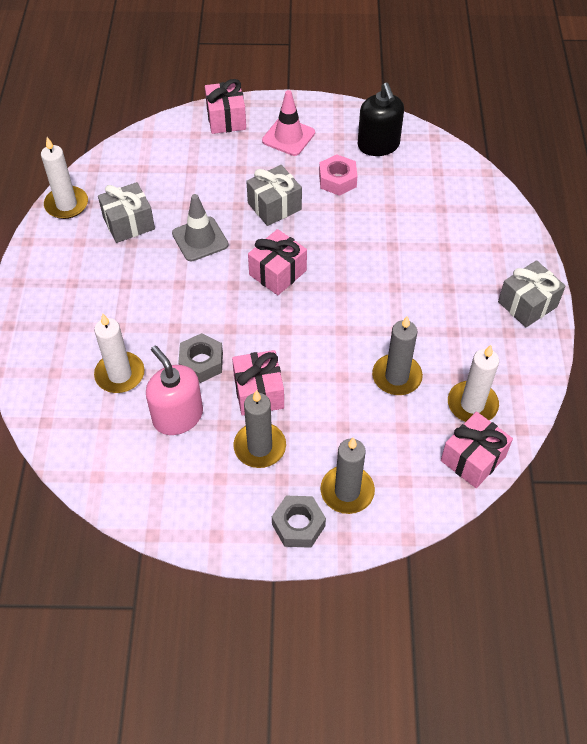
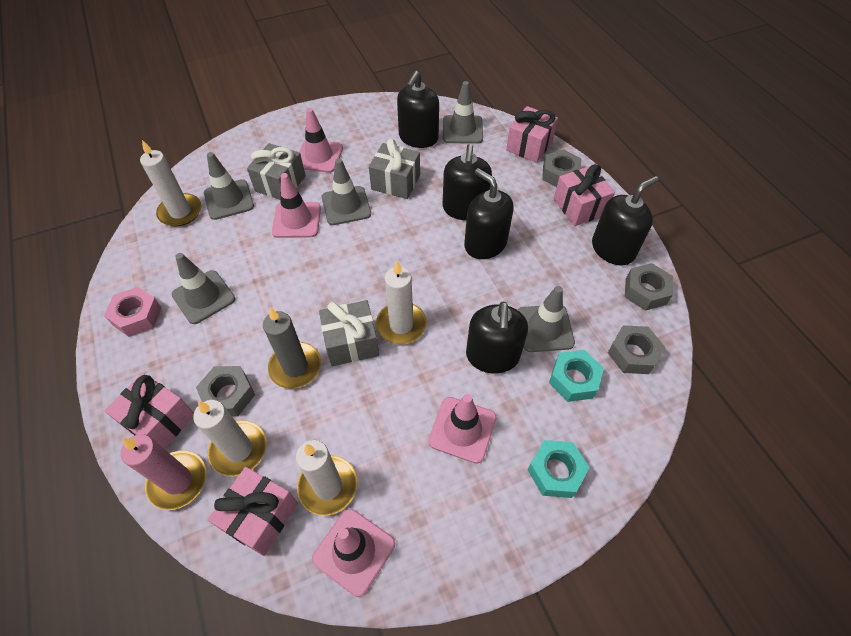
black soap dispenser: [358,83,404,156] = 1 -> [397,71,439,148] [443,144,492,220] [464,168,514,259] [466,301,528,374] [592,176,659,265] = 5
grey candle: [233,390,286,468] [320,437,375,514] [372,316,423,395] = 3 -> [263,308,321,389] = 1
grey nut: [178,333,223,383] [272,496,326,548] = 2 -> [196,366,255,417] [542,150,581,187] [608,325,665,374] [625,263,673,311] = 4
grey traffic cone: [172,194,229,262] = 1 -> [172,253,235,324] [204,152,254,220] [322,158,371,225] [443,81,483,144] [518,286,575,352] = 5
pink candle: none = 0 -> [121,434,206,510] = 1
pink soap dispenser: [146,345,203,435] = 1 -> none = 0
pink traffic cone: [262,90,315,156] = 1 -> [272,173,321,238] [299,108,343,173] [312,509,395,597] [428,394,496,464] = 4
turquoise nut: none = 0 -> [527,440,590,498] [549,350,604,402] = 2
white candle: [41,137,88,219] [94,314,144,393] [448,345,499,422] = 3 -> [140,140,202,226] [193,400,267,476] [296,440,357,516] [376,261,427,344] = 4

